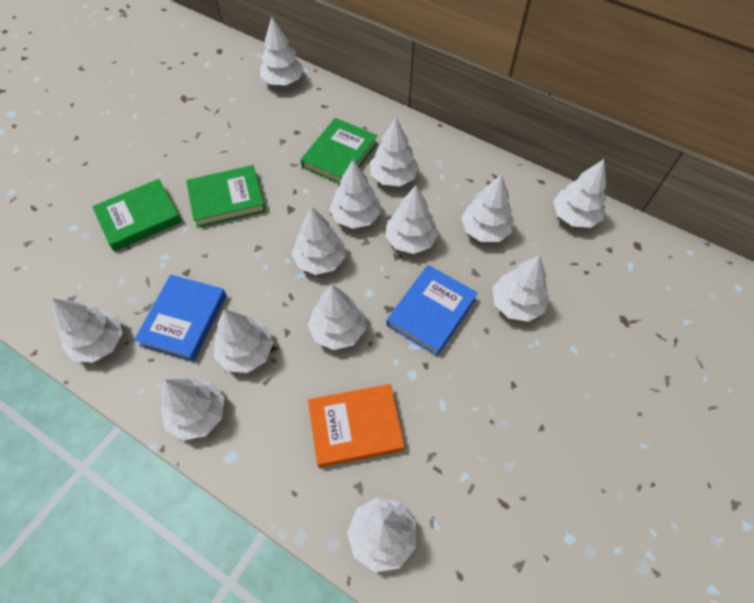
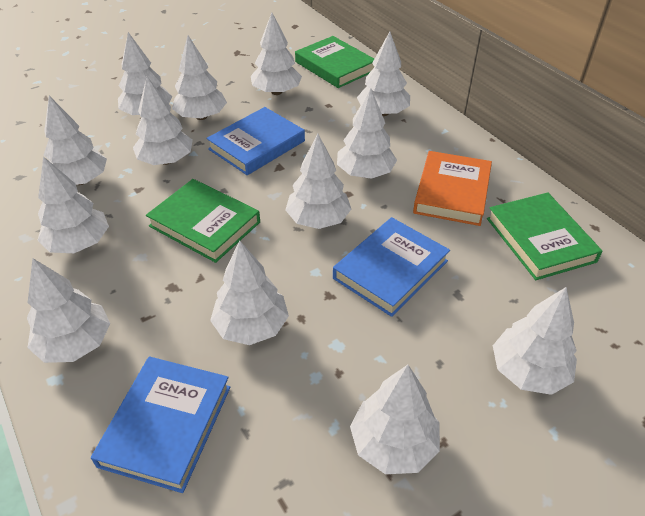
blue book: [134,275,227,362] [386,265,478,356] = 2 -> [91,356,231,493] [206,107,305,175] [333,217,450,317] = 3

